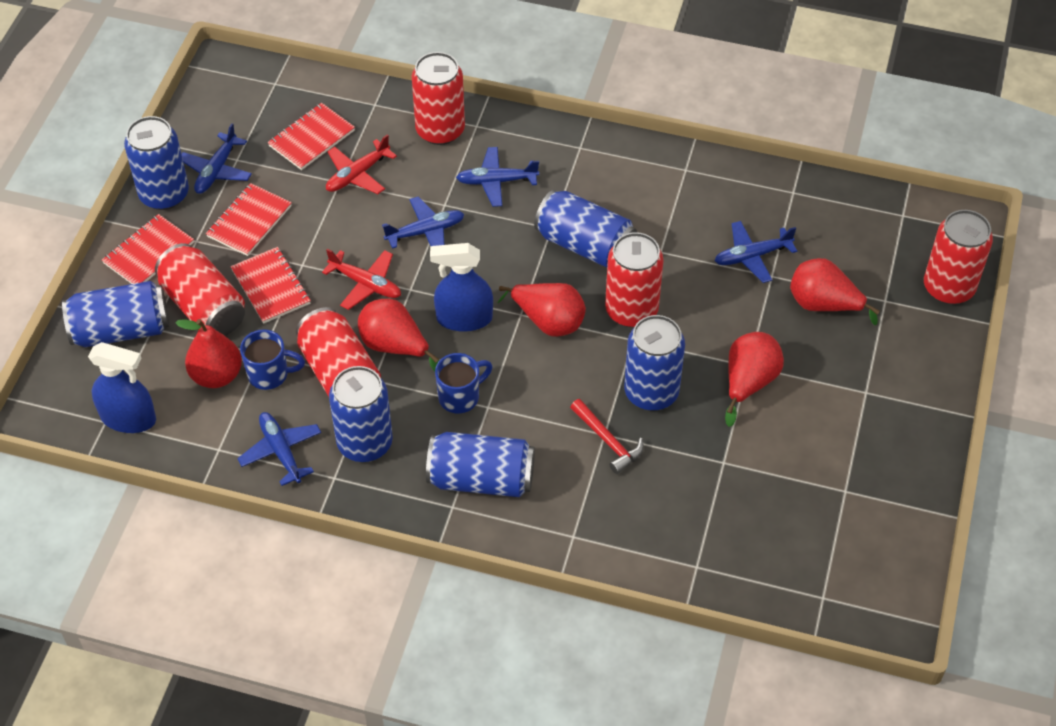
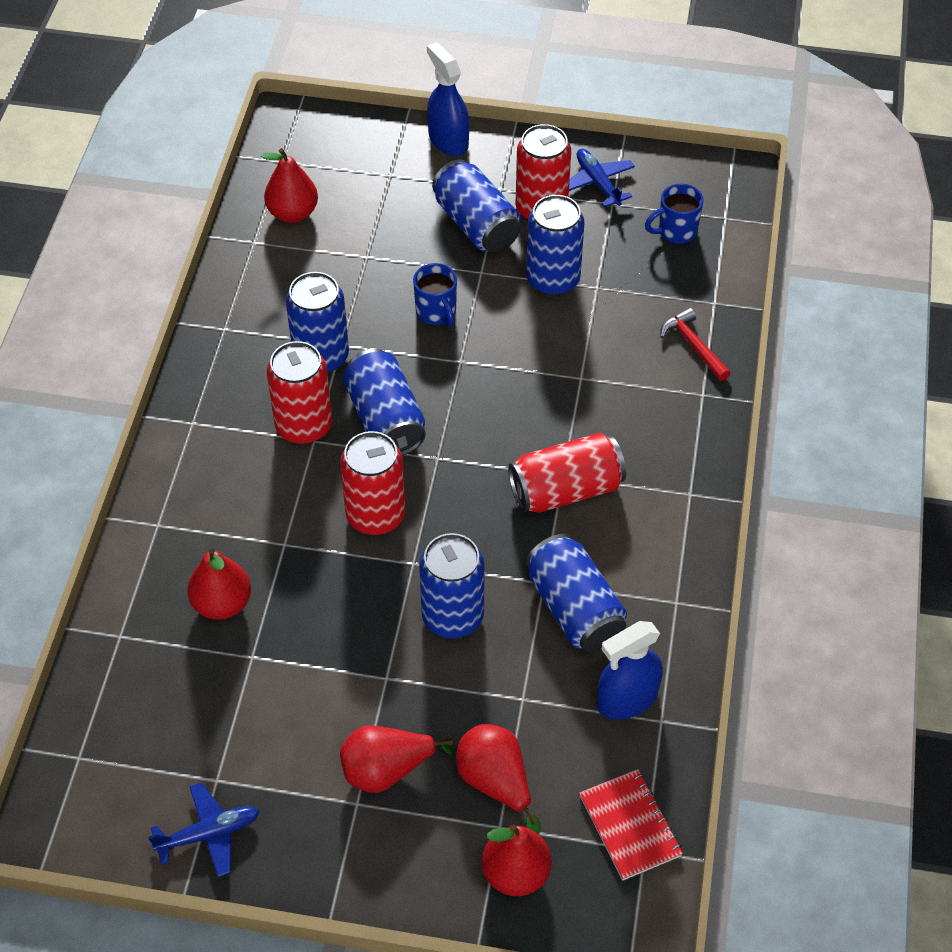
blue plane: [182,123,252,194] [237,412,321,486] [382,196,464,249] [456,147,539,207] [715,221,797,283] = 5 -> [148,782,259,877] [569,149,635,207] = 2
red can: [155,243,245,336] [296,307,381,397] [412,52,465,145] [605,232,664,327] [924,210,993,305] = 5 -> [267,341,333,444] [340,431,406,535] [508,433,626,513] [515,124,571,220] = 4
red notebook: [102,214,194,284] [206,183,292,256] [231,247,311,324] [268,103,355,170] = 4 -> [579,769,683,880] = 1
red plane: [322,249,401,310] [326,134,397,194] = 2 -> none = 0

